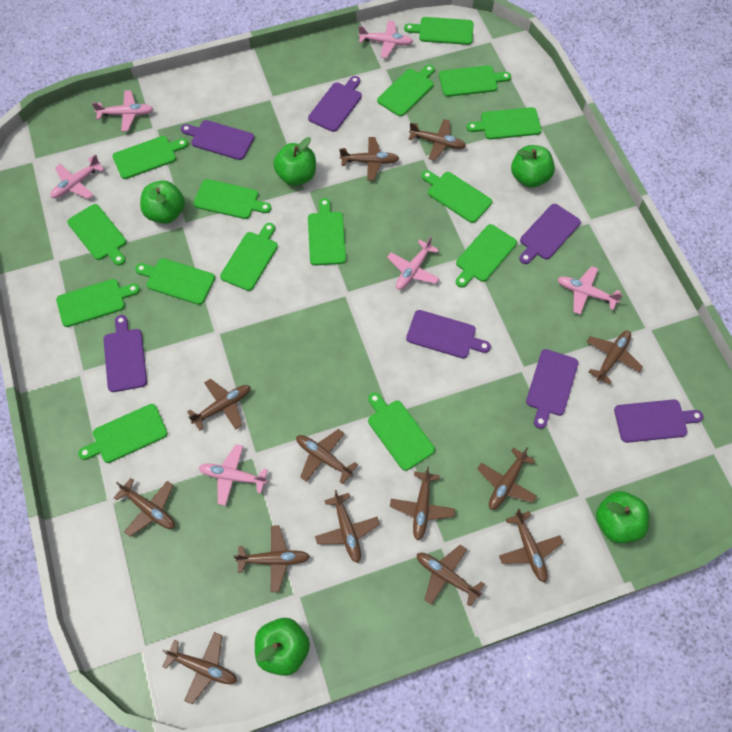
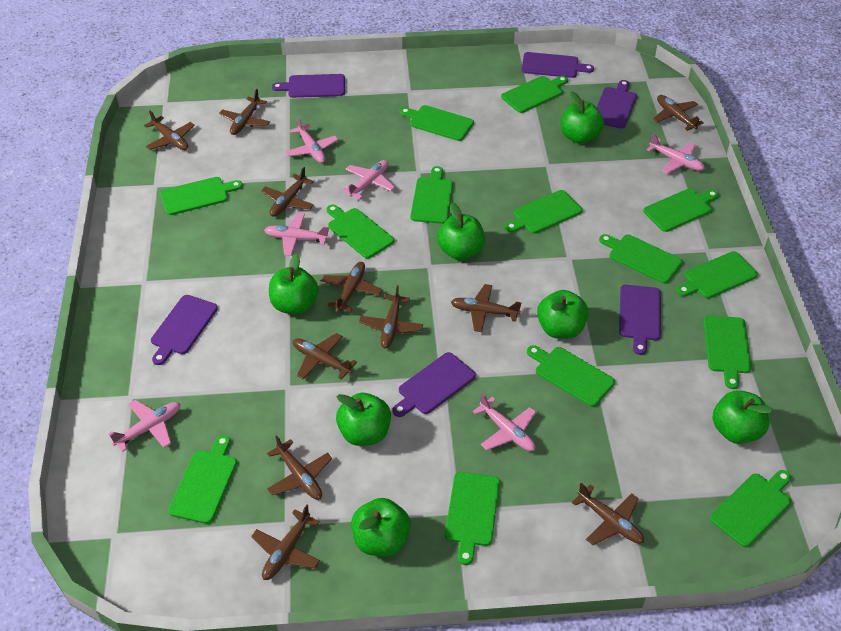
brown plane: [113,478,175,537] [162,632,237,704] [187,379,250,431] [233,525,310,592] [296,429,358,484] [315,490,380,563] [339,137,400,181] [390,467,455,541] [408,119,466,161] [417,545,484,607] [477,447,537,510] [499,509,563,583] [586,331,643,385] = 13 -> [144,111,195,150] [219,89,270,135] [251,505,320,580] [261,167,314,217] [267,435,332,500] [293,333,357,380] [321,262,382,312] [359,285,423,348] [451,284,521,332] [572,483,644,545] [653,95,704,131] = 11
green apple: [140,180,185,224] [255,618,310,676] [273,137,316,186] [511,145,555,188] [596,491,649,543] = 5 -> [269,253,319,315] [336,393,391,446] [351,498,411,556] [437,202,485,260] [537,290,588,339] [560,91,604,144] [713,390,773,444] = 7
green cutting board: [56,279,140,327] [67,204,126,266] [78,404,168,463] [112,136,188,179] [135,258,215,305] [193,179,271,219] [220,223,278,291] [308,198,346,266] [368,393,435,471] [377,65,435,117] [404,17,474,45] [421,170,492,223] [439,65,511,97] [456,224,517,287] [467,107,542,140] = 15 -> [160,177,243,215] [168,435,237,524] [326,205,394,259] [400,105,474,141] [410,166,453,224] [445,472,500,565] [501,76,568,113] [505,190,582,234] [527,345,615,407] [599,234,683,284] [643,189,719,232] [677,251,758,298] [703,316,752,389] [710,470,791,547] = 14
purple cutting board: [103,315,147,392] [181,120,254,160] [308,76,362,132] [406,310,491,359] [519,204,581,264] [526,349,578,429] [614,399,704,443] = 7 -> [151,295,218,365] [272,74,345,98] [392,352,476,417] [521,52,594,78] [597,80,637,129] [619,285,661,355] = 6

